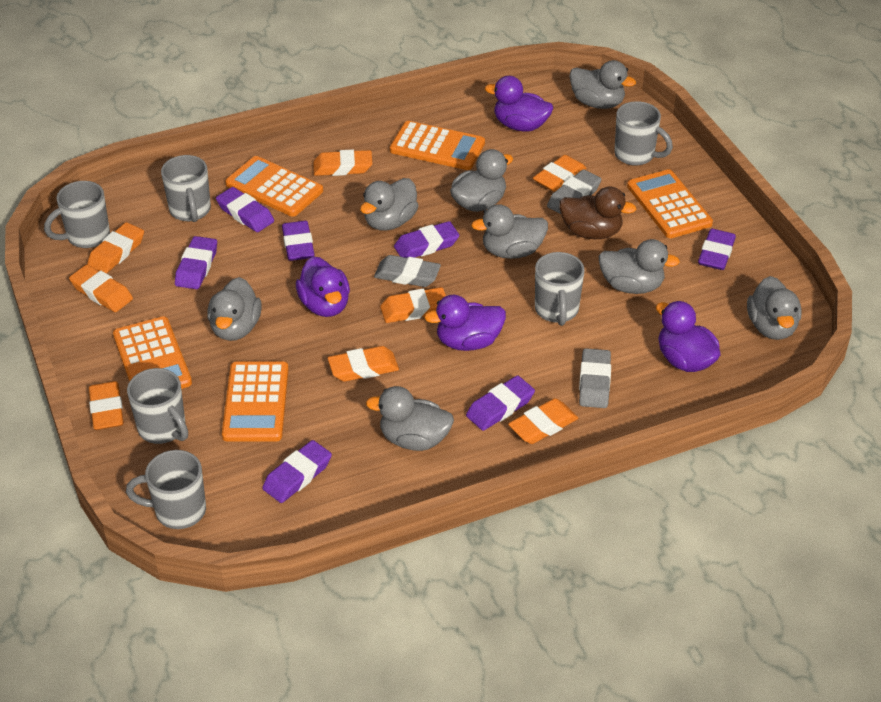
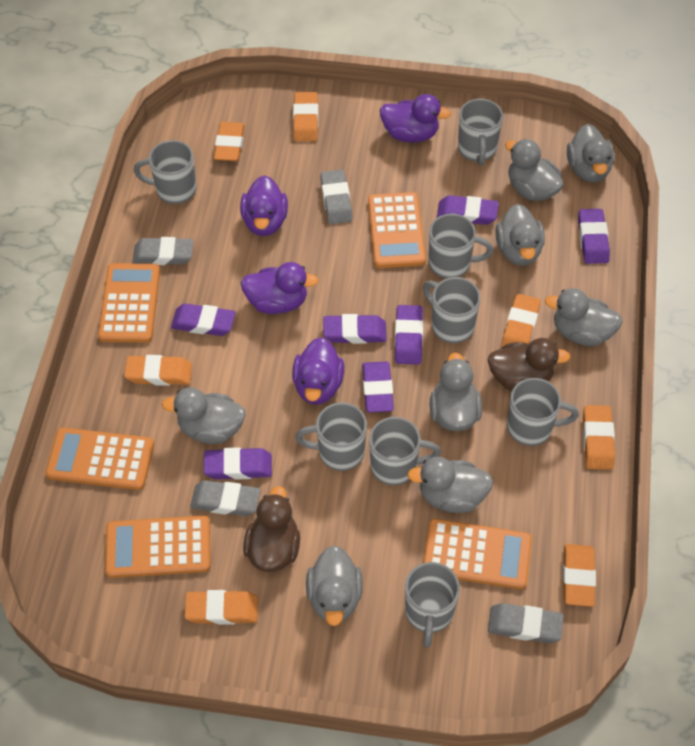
brown duck: [559,186,636,239] = 1 -> [243,486,300,572] [488,338,571,390] = 2
grey eraser: [374,255,441,287] [547,169,601,214] [579,348,611,408] = 3 -> [132,237,193,265] [190,480,261,516] [320,170,353,224] [488,603,564,643] = 4
grey mug: [44,181,110,248] [126,450,206,529] [127,368,188,444] [161,155,211,222] [535,252,584,326] [614,101,673,166] = 6 -> [134,140,196,204] [295,402,367,471] [369,417,441,485] [405,562,460,648] [423,277,481,343] [429,214,493,278] [458,99,503,166] [507,378,579,446] = 8
orange eraser: [69,265,133,312] [87,222,144,274] [89,381,124,430] [313,150,372,176] [328,346,399,382] [380,287,446,323] [508,398,578,444] [533,155,587,192] = 8 -> [124,355,192,386] [185,590,258,625] [214,122,245,161] [293,92,318,141] [501,294,541,348] [563,544,596,607] [583,405,615,470] = 7

